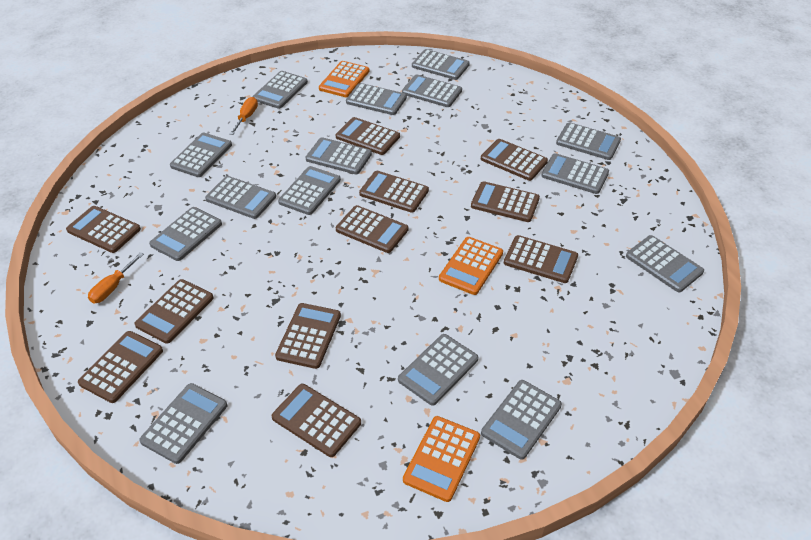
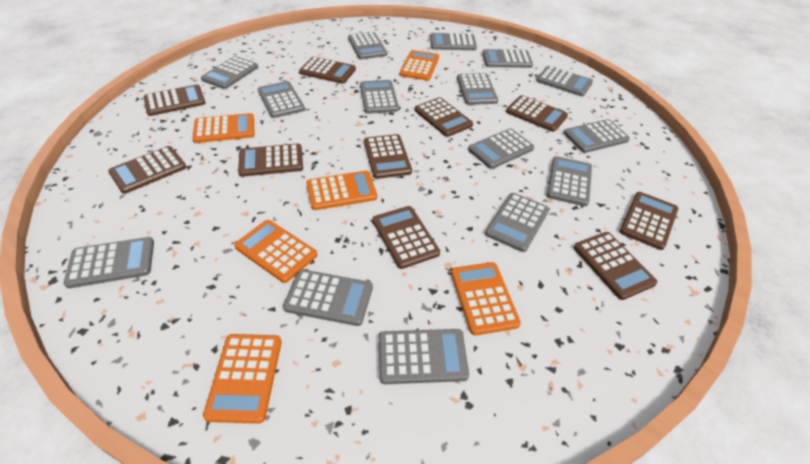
brown calculator: [66,206,141,253] [78,331,163,403] [134,279,214,344] [272,384,361,457] [275,303,341,369] [336,117,400,155] [336,205,409,253] [359,171,429,213] [471,181,540,222] [481,139,548,181] [504,235,578,283] = 11 -> [108,146,186,194] [144,84,206,116] [238,144,303,177] [299,57,356,84] [364,134,412,179] [372,206,440,269] [415,97,473,137] [506,95,568,132] [574,232,657,300] [619,192,678,250] = 10
orange calculator: [319,61,370,97] [403,416,480,502] [439,237,503,295] = 3 -> [192,113,254,143] [203,334,282,424] [234,220,317,283] [306,171,377,210] [400,50,439,81] [451,262,521,335] = 6
orange screwdriver: [88,252,144,303] [230,97,258,135] = 2 -> none = 0

